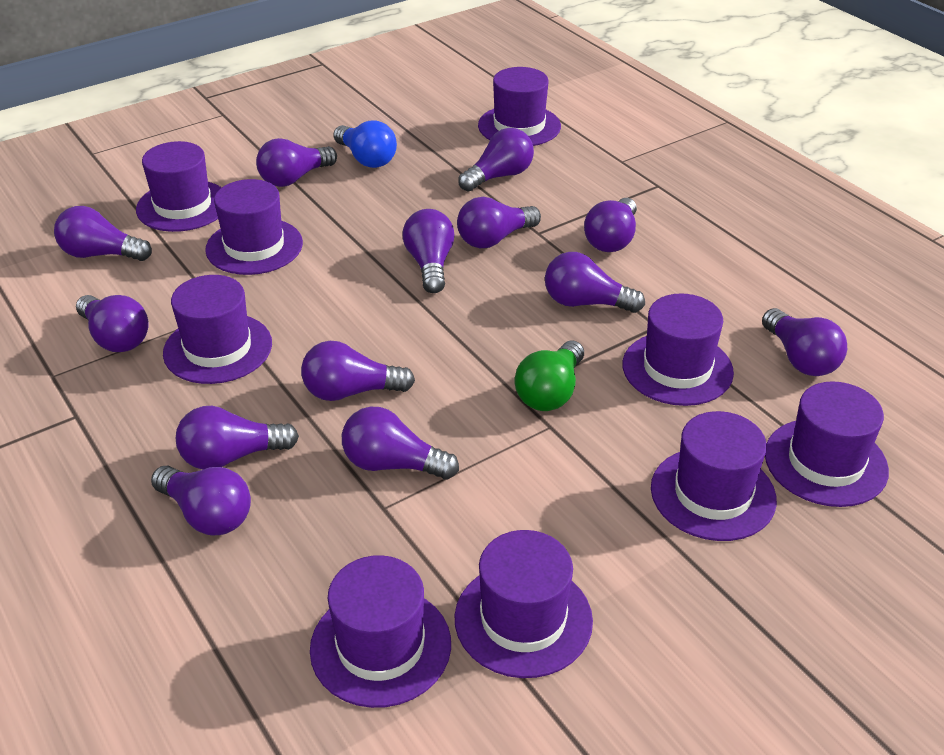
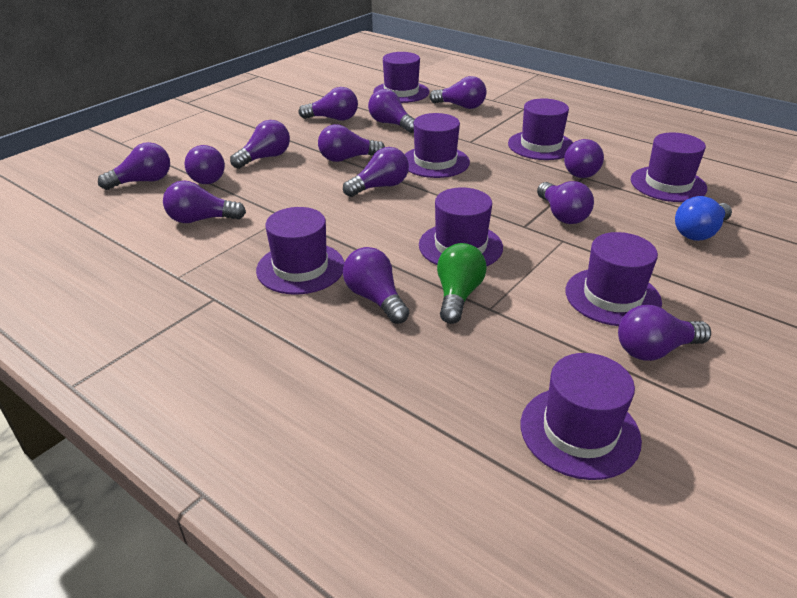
purple hat: [136,141,222,232] [163,275,272,384] [205,179,303,275] [310,555,451,708] [455,530,593,678] [478,67,561,146] [623,293,734,406] [651,411,777,541] [765,382,889,507] = 9 -> [256,207,344,295] [373,52,429,103] [405,113,470,178] [419,187,503,266] [508,98,573,160] [521,353,642,480] [565,232,662,326] [631,132,707,202] = 8

